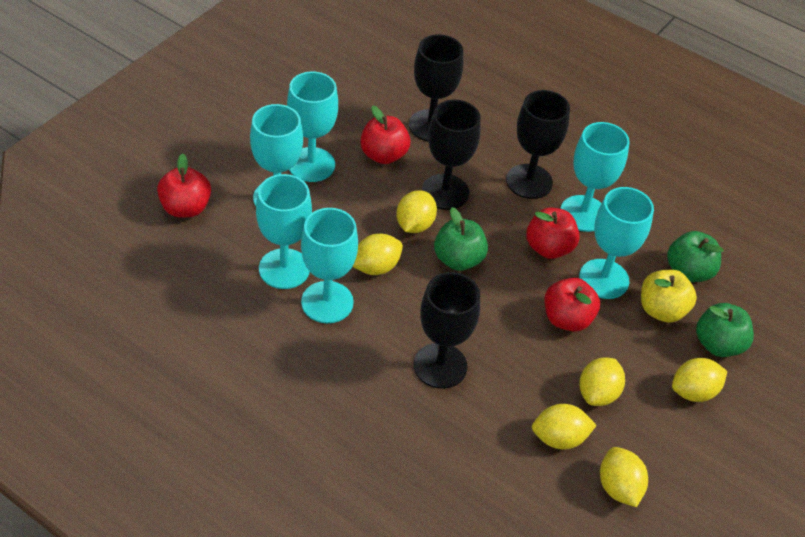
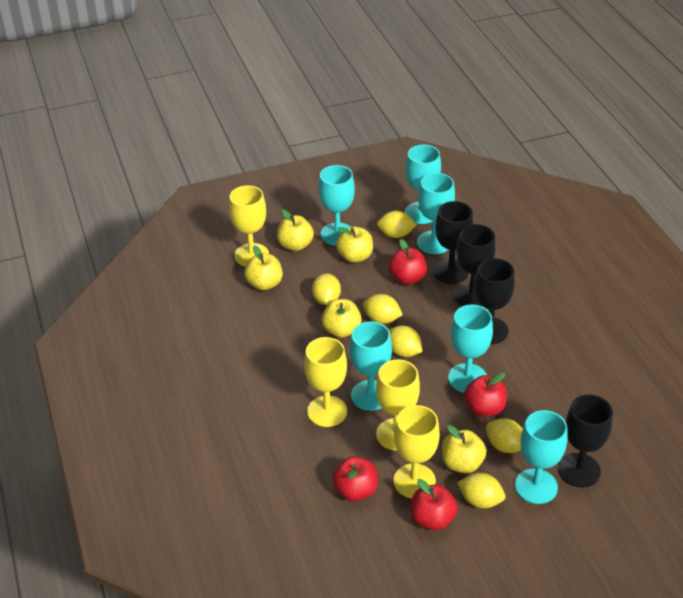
green apple: [434,207,488,271] [667,231,724,282] [696,303,754,357] = 3 -> none = 0
yellow apple: [641,270,697,323] = 1 -> [244,245,283,290] [277,209,314,251] [322,299,362,338] [336,226,373,263] [442,425,487,473] = 5
yellow goblet: none = 0 -> [229,185,269,267] [304,337,347,427] [376,360,420,451] [393,405,440,498] = 4

